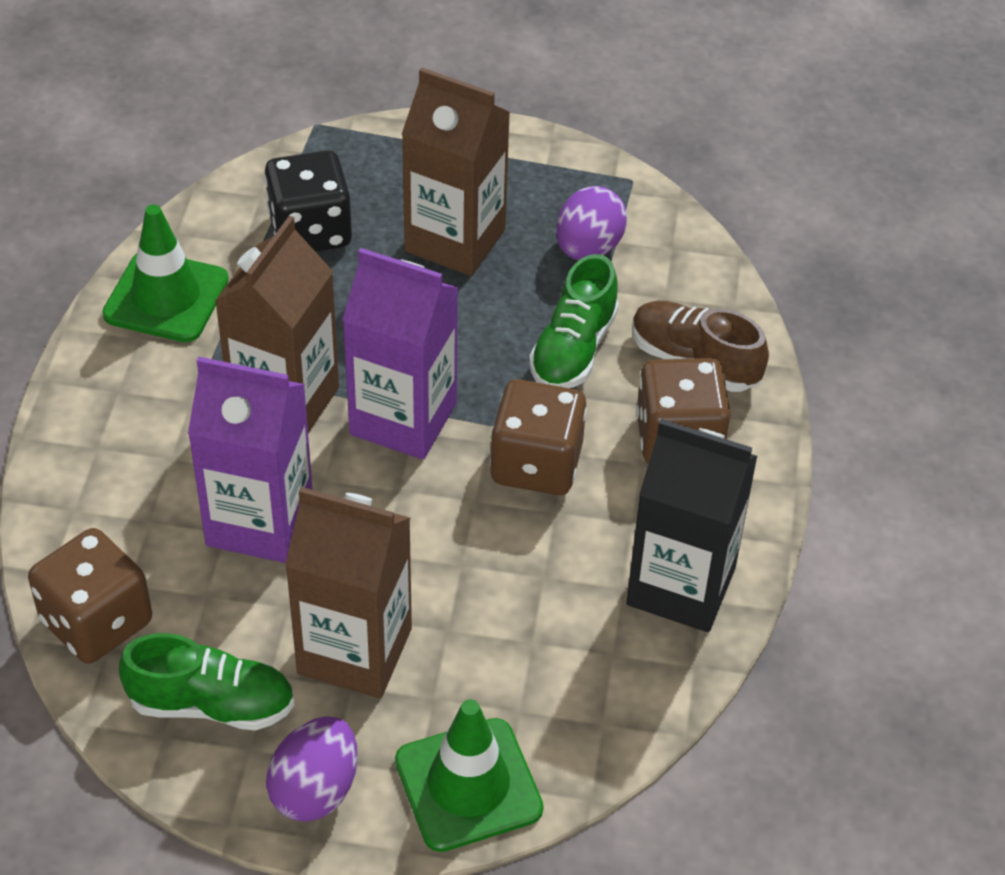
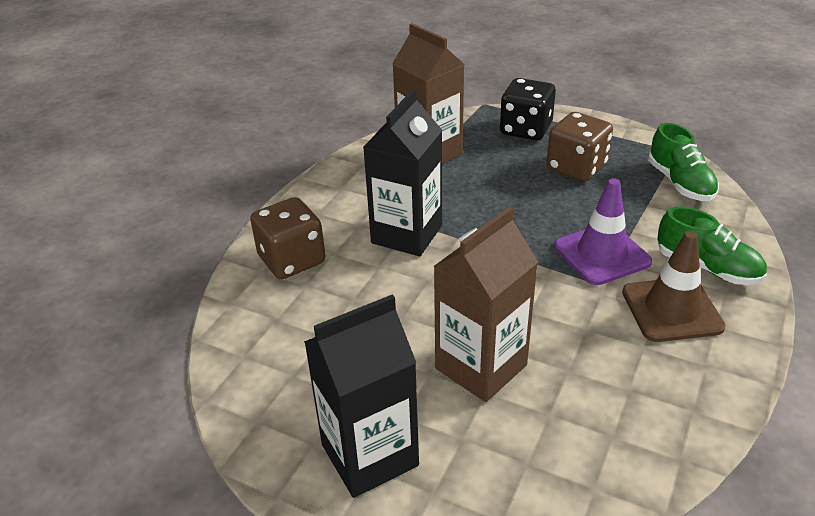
black carton: [626,419,757,632] = 1 -> [304,294,419,498] [363,89,442,256] = 2
brown carton: [215,216,339,433] [285,487,412,698] [401,67,510,276] = 3 -> [392,23,465,164] [433,206,538,402] = 2
brown dice: [28,528,152,664] [490,379,587,495] [636,358,731,464] = 3 -> [250,197,325,279] [546,112,613,182] = 2
brown shoe: [632,301,769,392] = 1 -> none = 0
brown traffic cone: none = 0 -> [622,231,726,342] = 1
green traffic cone: [102,205,229,342] [395,699,544,852] = 2 -> none = 0
purple carton: [188,357,312,563] [342,248,458,460] = 2 -> none = 0
purple egg: [266,716,358,822] [556,186,627,260] = 2 -> none = 0
purple traffic cone: none = 0 -> [554,178,652,285] = 1

